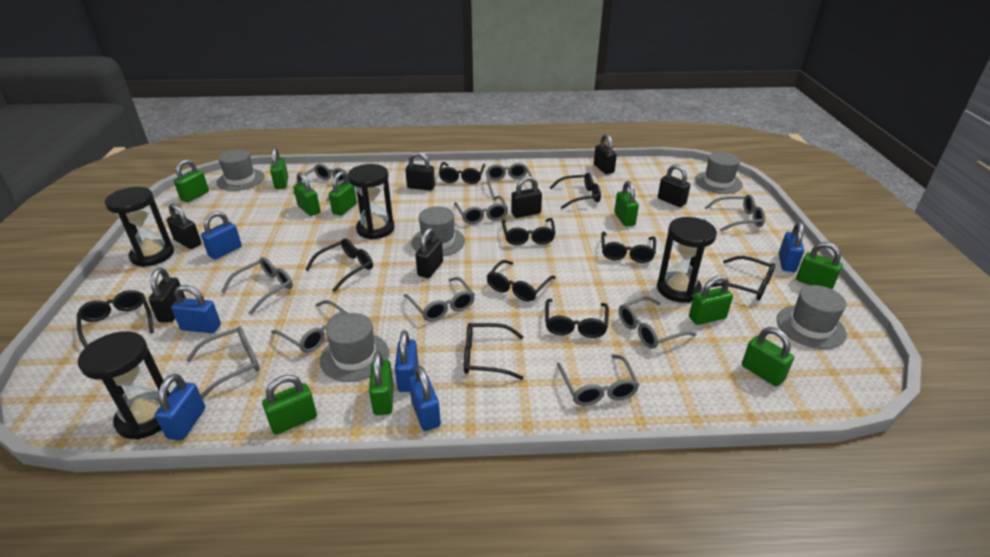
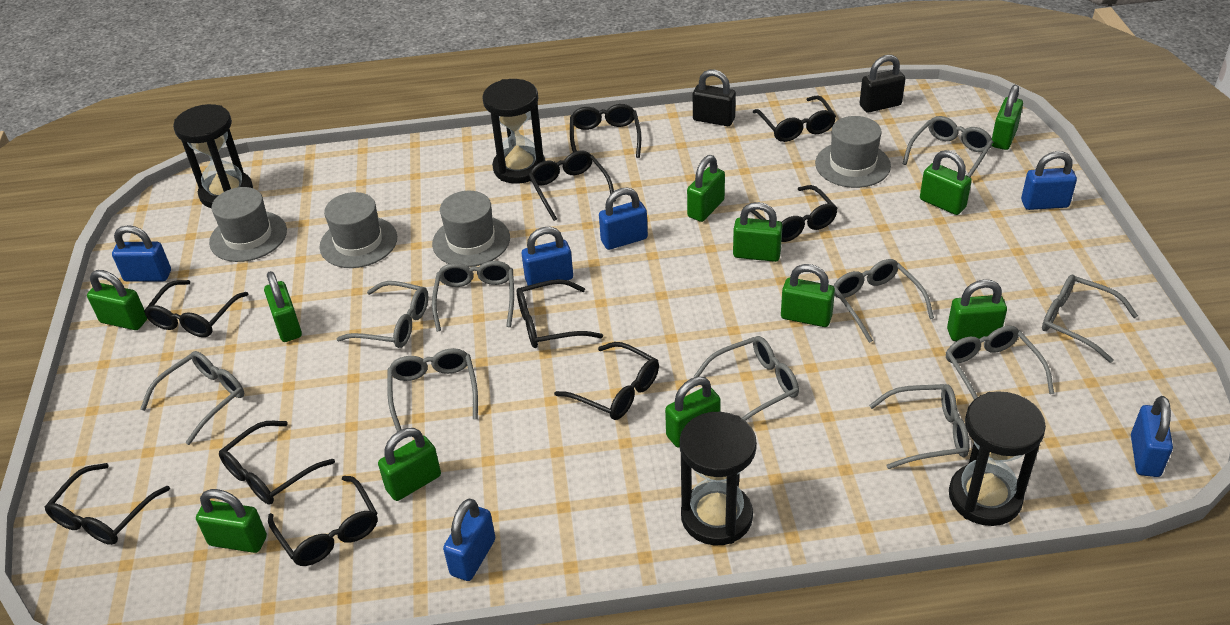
black padlock: [148,268,186,322] [166,203,202,249] [405,152,435,191] [415,228,443,278] [511,176,542,218] [594,134,617,174] [658,164,691,207] = 7 -> [693,69,736,126] [860,55,905,113] = 2
green padlock: [174,159,209,202] [262,375,317,435] [270,147,288,189] [293,172,320,216] [329,171,357,216] [369,351,393,415] [614,181,639,227] [689,276,733,325] [742,327,794,387] [796,242,843,289] = 10 -> [87,270,147,330] [196,489,267,553] [264,271,302,342] [378,428,441,501] [665,377,721,448] [687,155,725,222] [733,202,783,262] [781,264,835,327] [920,150,972,215] [947,279,1007,341] [992,85,1023,150] = 11
grey hat: [217,149,265,191] [320,313,389,382] [411,207,465,256] [695,152,743,194] [777,285,847,349] = 5 -> [209,187,287,262] [319,192,397,268] [432,191,510,267] [815,116,891,188] = 4

